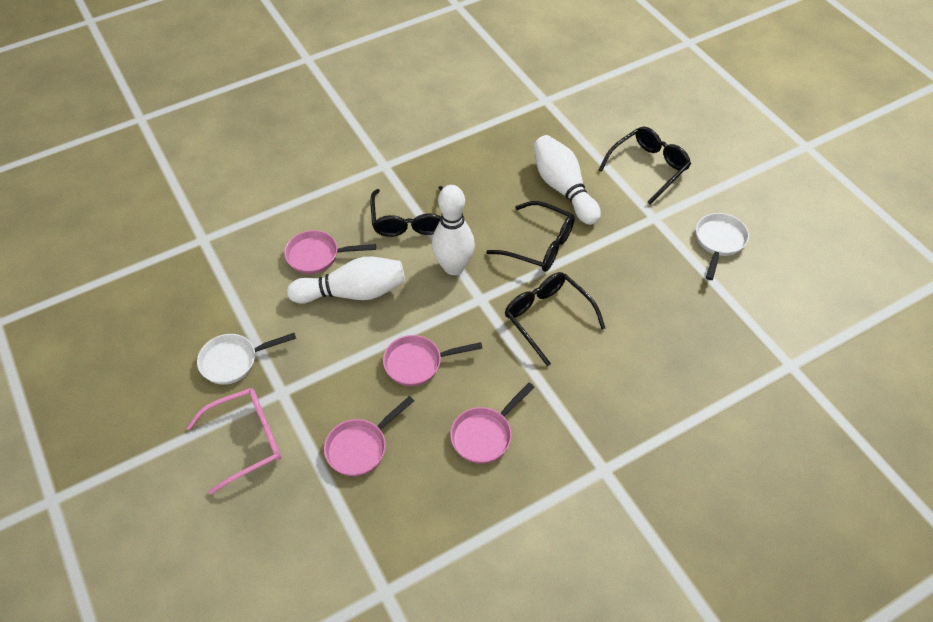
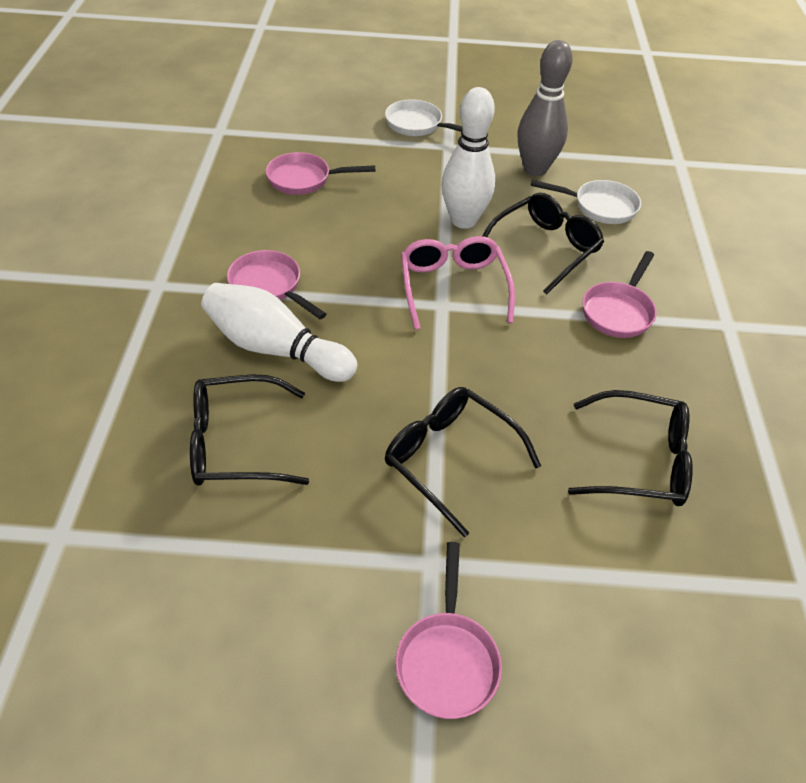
grey bowling pin: none = 0 -> [517,40,573,176] = 1
white bowling pin: [287,257,405,304] [432,185,475,275] [534,135,601,225] = 3 -> [201,283,357,382] [441,87,495,229] = 2

